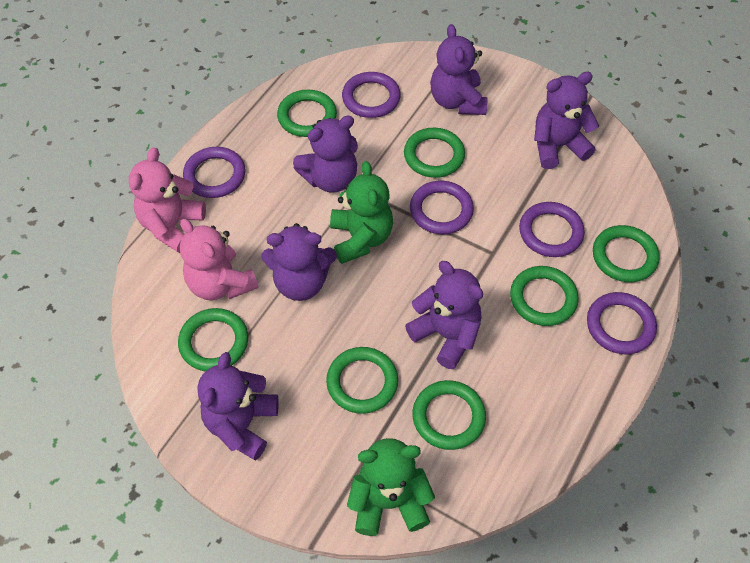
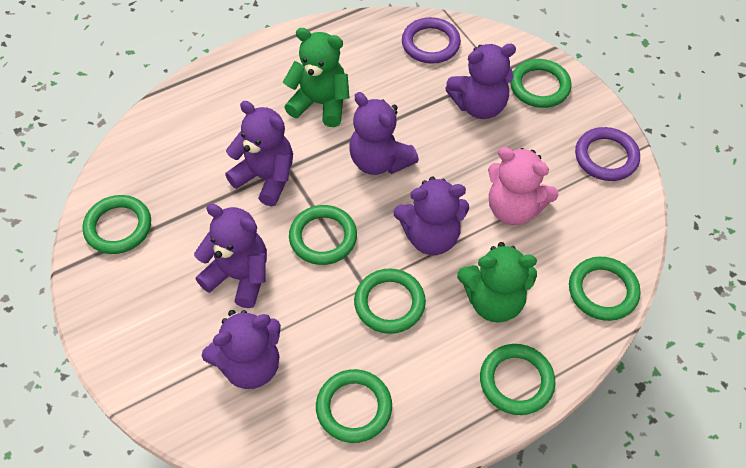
pink teddy bear: [129,147,206,253] [180,219,259,300] = 2 -> [488,147,559,225] = 1
purple ring: [183,147,245,198] [342,72,401,118] [410,181,474,234] [519,202,585,257] [587,292,657,354] = 5 -> [402,17,461,64] [575,127,640,181] = 2

